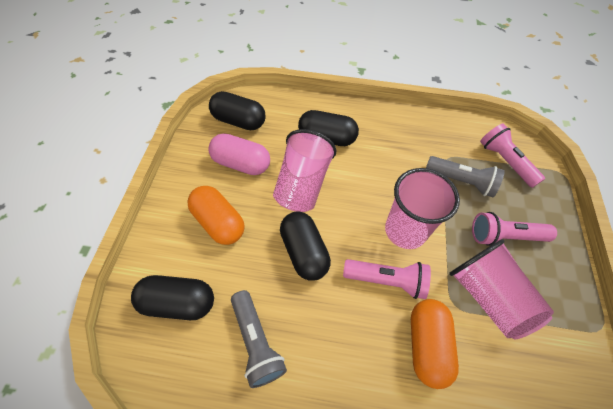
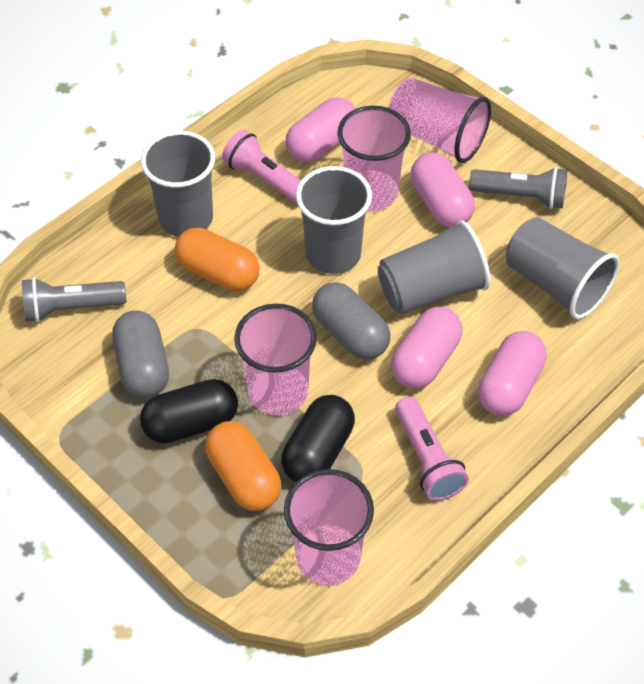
black capsule: [131,275,214,320] [209,91,265,130] [280,211,331,281] [298,110,359,146] = 4 -> [140,379,238,444] [281,395,355,482] = 2
grey capsule: none = 0 -> [112,310,169,398] [312,282,390,360] = 2
grey cup: none = 0 -> [141,131,215,237] [296,166,372,274] [378,220,490,314] [506,217,620,319] = 4
pink capsule: [208,134,270,175] = 1 -> [286,97,356,163] [391,307,462,389] [411,152,475,227] [478,331,547,416] = 4
pink cup: [273,129,336,212] [385,168,460,249] [449,239,554,339] = 3 -> [234,303,317,416] [284,469,374,585] [337,106,411,211] [388,78,491,163] = 4
pink flashlight: [343,259,431,299] [472,212,557,246] [480,123,545,188] = 3 -> [222,130,301,204] [395,397,469,501] = 2

